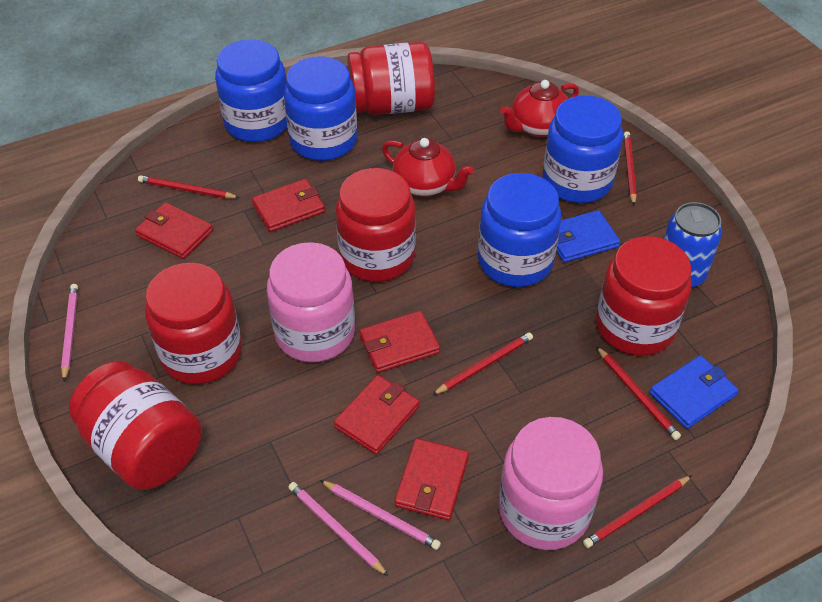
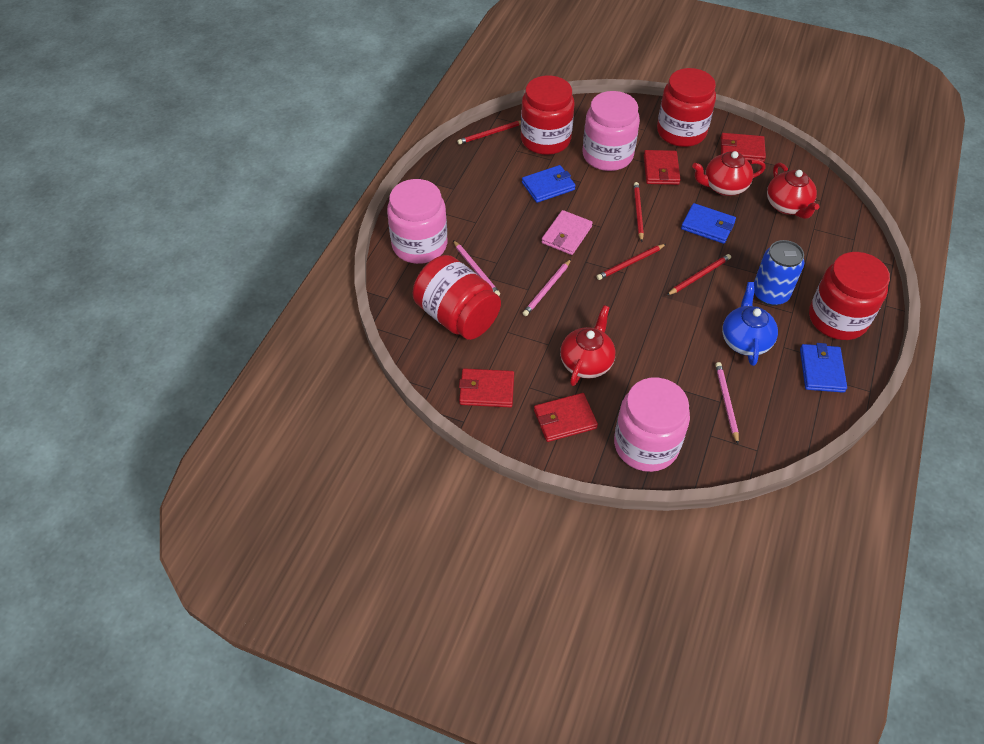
blue jar: [215,39,287,142] [284,56,357,161] [478,173,561,287] [542,95,623,203] = 4 -> none = 0
blue teapot: none = 0 -> [722,282,778,366] = 1
blue wallet: [556,210,620,263] [650,355,739,429] = 2 -> [522,165,576,203] [681,203,736,244] [800,343,847,393] = 3
pink jar: [267,242,355,362] [498,417,603,550] = 2 -> [387,179,447,264] [583,91,640,171] [614,378,690,472] = 3
pink wallet: none = 0 -> [542,210,593,255] = 1
red jar: [69,361,202,490] [145,263,242,384] [336,168,416,282] [347,42,435,115] [596,236,692,356] = 5 -> [413,255,501,340] [521,76,574,155] [657,68,716,147] [809,252,890,340] = 4
red pencil: [138,175,240,199] [432,332,533,395] [583,475,692,548] [596,346,681,440] [624,132,637,205] = 5 -> [457,120,521,145] [596,244,666,280] [634,182,644,242] [667,254,731,295] = 4
red teapot: [382,138,474,197] [500,80,579,137] = 2 -> [560,305,615,386] [692,151,766,196] [767,163,820,219] = 3
red wallet: [135,202,213,259] [252,179,325,232] [334,375,420,454] [359,311,440,373] [395,438,469,520] = 5 -> [459,368,514,407] [534,393,598,442] [644,150,681,185] [721,133,766,162] = 4

